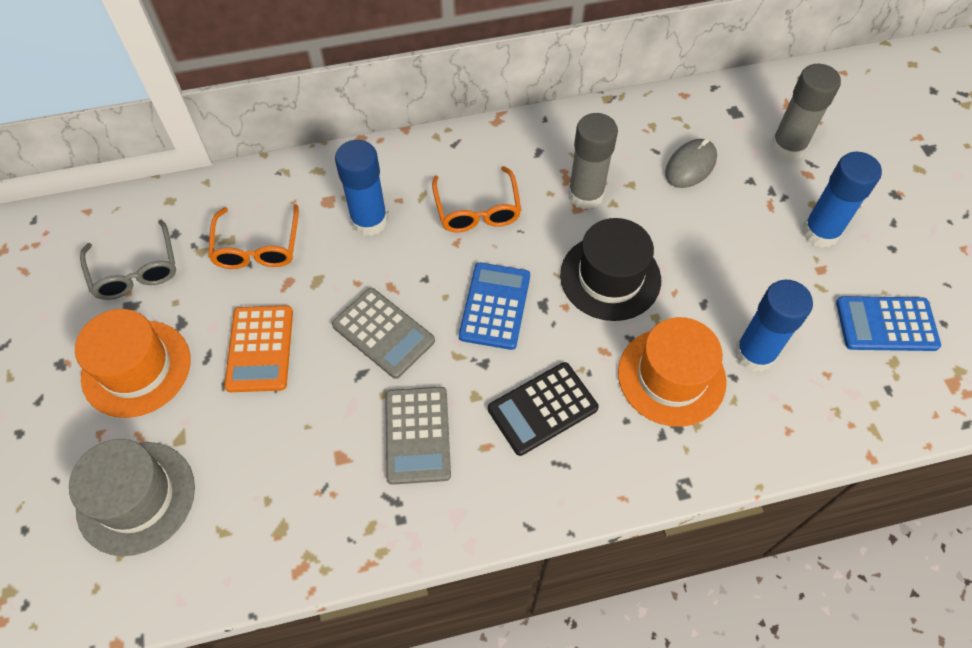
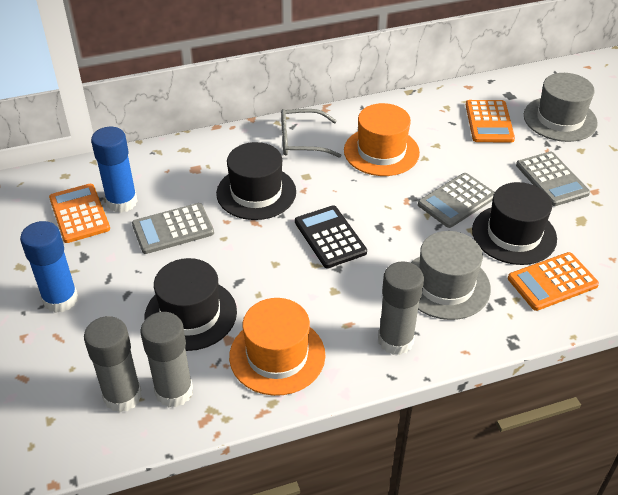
black hat: [560,218,661,321] = 1 -> [145,258,237,351] [216,142,296,220] [472,182,557,265] = 3
blue calculator: [459,263,530,350] [836,296,941,351] = 2 -> none = 0
blue glue stick: [335,140,388,236] [734,280,813,372] [802,152,882,248] = 3 -> [20,221,78,313] [91,127,138,213] = 2
grey calculator: [332,288,435,379] [385,387,451,485] = 2 -> [132,203,214,254] [418,173,495,228] [516,151,590,206] = 3
grey glue stick: [568,113,618,210] [770,64,841,161] = 2 -> [84,316,142,412] [140,312,193,407] [378,261,424,355] = 3
grey hat: [69,439,195,556] = 1 -> [411,231,491,320] [524,73,598,142] = 2
grey mouse: [665,139,717,188] = 1 -> none = 0
orange calculator: [224,305,293,392] = 1 -> [49,184,110,243] [466,100,515,142] [508,252,599,311] = 3
orange glasses: [208,204,299,269] [432,166,521,232] = 2 -> none = 0

